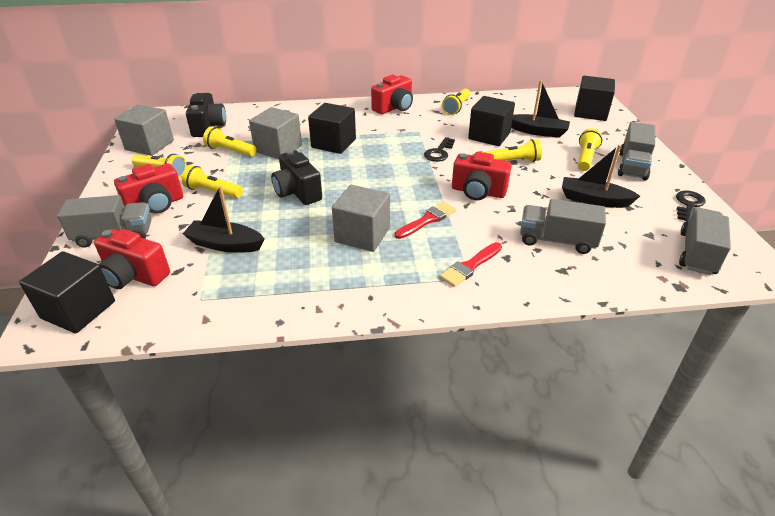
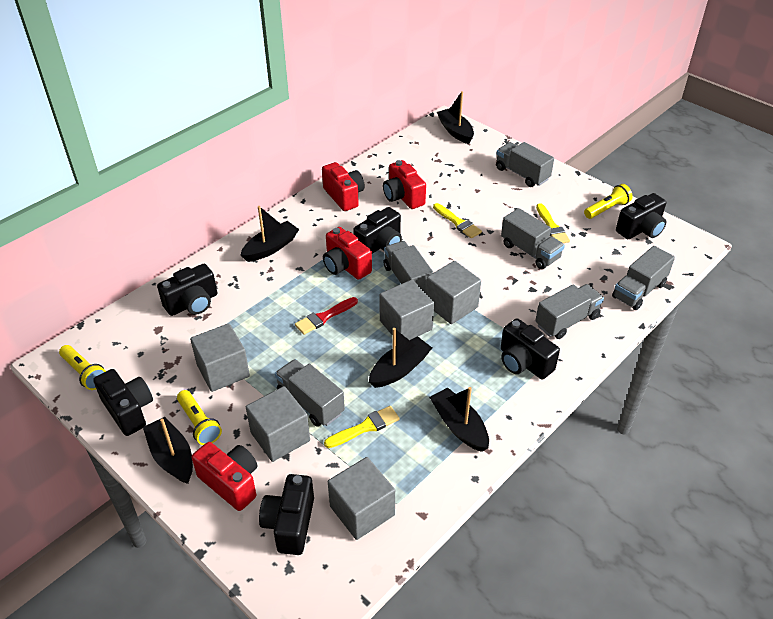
black boat: [183,186,264,253] [511,80,570,138] [562,145,640,208] = 3 -> [143,417,193,484] [241,206,299,262] [369,328,432,388] [429,387,489,452] [437,91,474,144] = 5
black camera: [186,93,226,137] [271,150,322,205] = 2 -> [93,369,153,436] [157,264,218,316] [259,474,314,555] [353,207,402,254] [501,318,560,379] [616,193,666,239] = 6
black cube: [19,251,115,333] [308,103,356,154] [468,96,515,146] [574,76,615,121] = 4 -> none = 0
black key: [424,137,455,162] [676,190,706,222] = 2 -> none = 0
grey cube: [114,105,174,156] [249,107,302,159] [332,185,390,252] = 3 -> [190,323,250,392] [246,386,310,462] [328,457,395,540] [379,280,434,340] [426,261,481,324] = 5
grey truck: [57,195,152,248] [520,199,606,254] [618,122,655,181] [679,207,731,275] = 4 -> [275,359,345,427] [383,241,433,293] [496,142,554,187] [501,208,565,269] [535,284,604,339] [612,246,675,310] = 6
red brush: [395,202,456,239] [440,242,502,287] = 2 -> [295,297,358,335] = 1
yellow brush: none = 0 -> [324,406,400,448] [433,203,482,238] [536,203,570,243] = 3
yellow flashlight: [132,154,187,177] [182,165,243,198] [203,126,256,157] [442,88,471,115] [485,139,542,162] [578,128,602,171] = 6 -> [59,345,106,390] [177,390,222,445] [584,184,633,219] = 3

